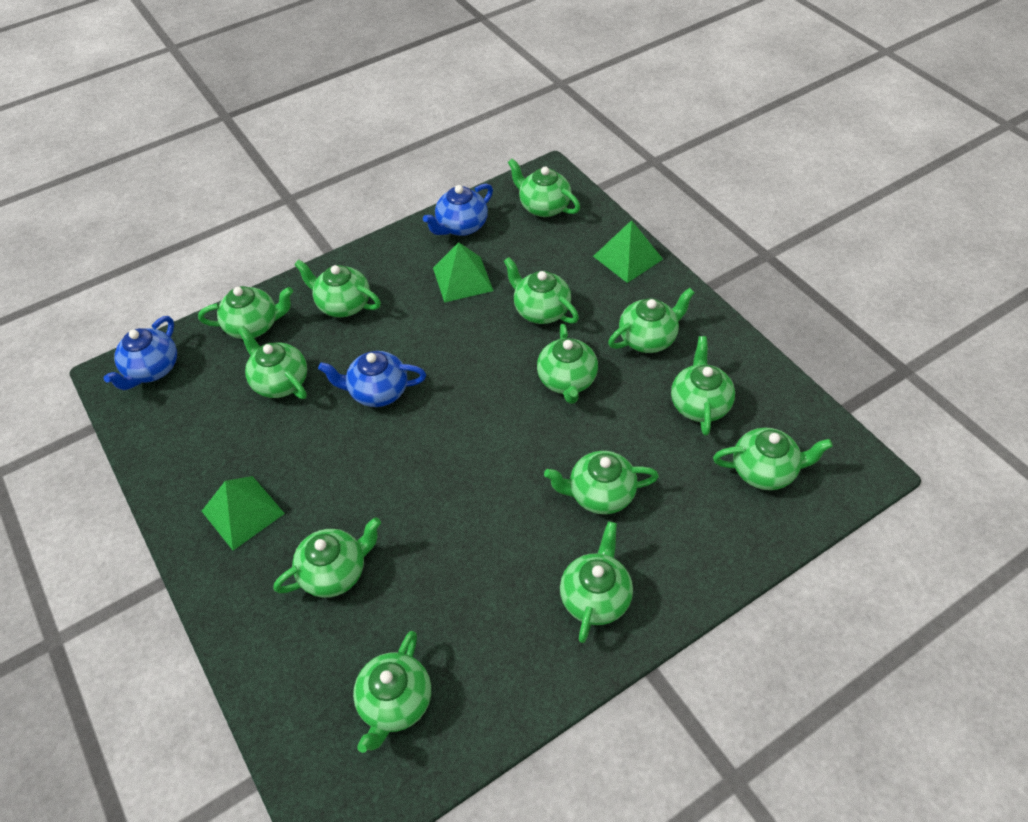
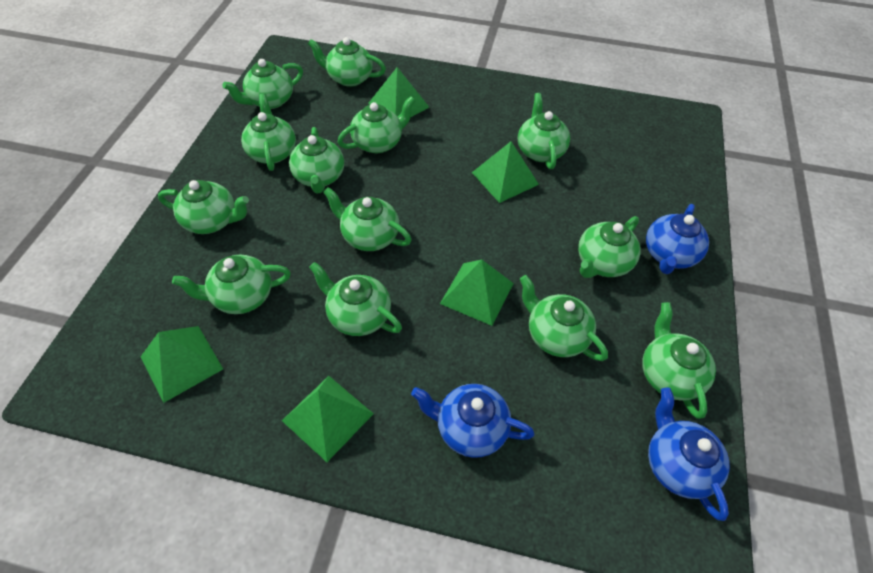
green pyramid: [202,476,285,550] [433,242,494,303] [593,220,663,283] = 3 -> [141,326,223,403] [282,376,374,462] [368,67,429,117] [440,259,514,326] [472,142,539,203] = 5

